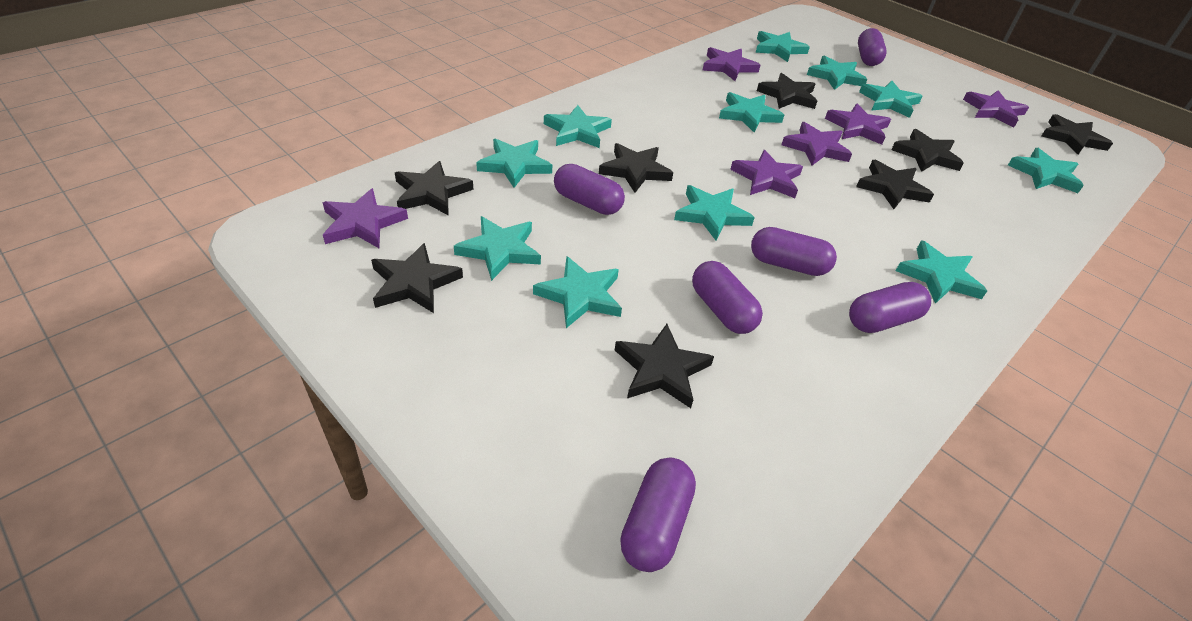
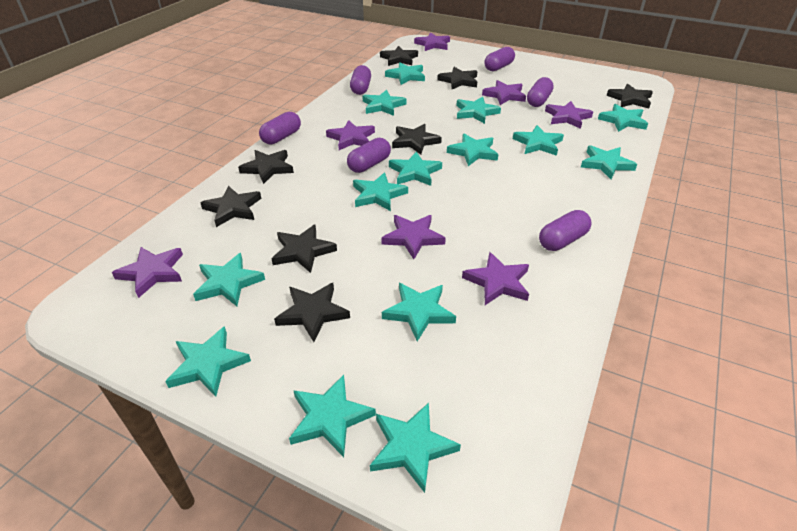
purple star: [323,188,408,248] [702,47,760,81] [730,150,803,198] [782,122,852,165] [825,104,891,145] [963,90,1029,127] = 6 -> [112,247,183,298] [326,120,375,150] [381,215,446,259] [414,32,450,51] [462,252,529,305] [482,80,526,105] [545,101,593,129] = 7
turquoise star: [454,216,541,281] [476,139,552,188] [533,256,622,328] [544,105,612,148] [674,185,755,241] [719,92,784,133] [756,31,810,62] [807,55,868,90] [859,81,923,118] [896,240,987,304] [1008,148,1084,193] = 11 -> [165,326,251,397] [193,253,265,306] [289,375,376,457] [353,173,408,211] [362,90,407,116] [370,403,461,493] [382,283,456,341] [385,63,425,85] [389,152,442,186] [447,134,498,166] [456,97,501,124] [513,125,564,156] [581,145,637,179] [598,104,648,132] = 14

